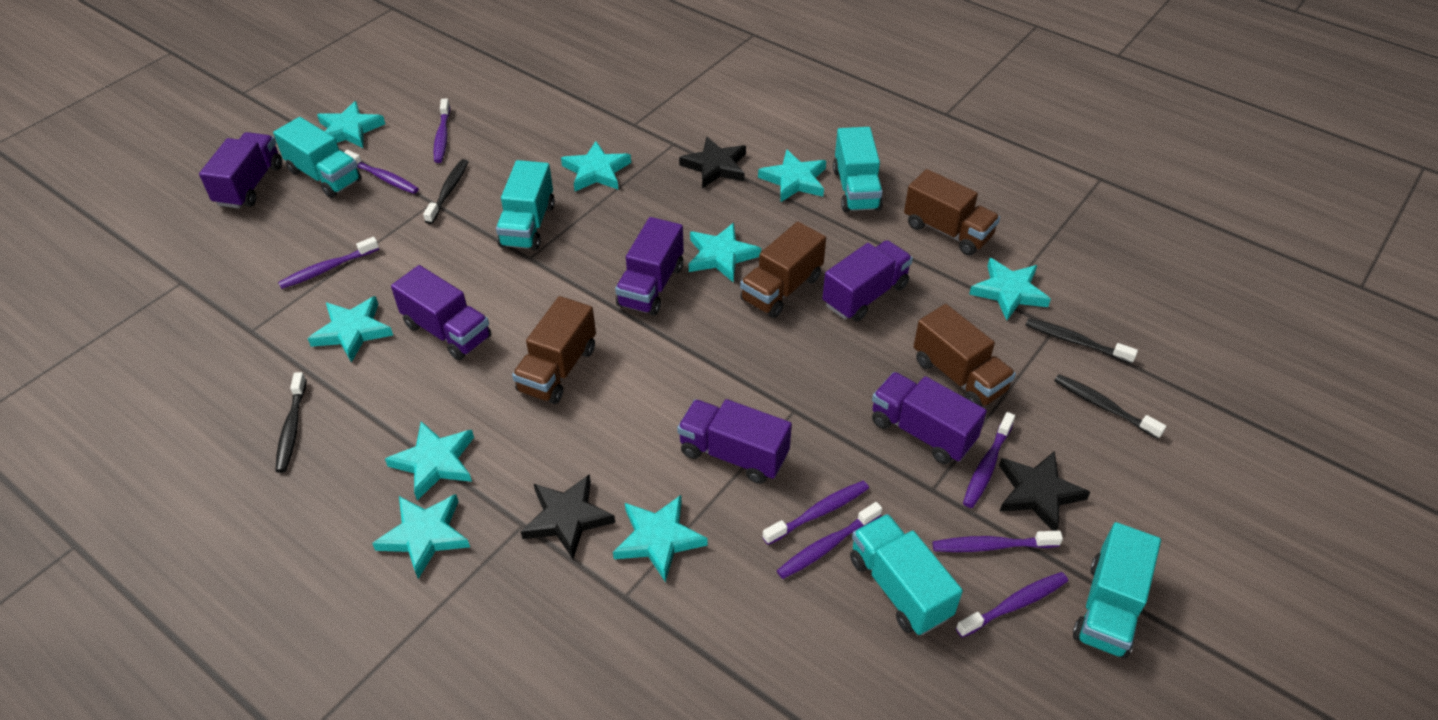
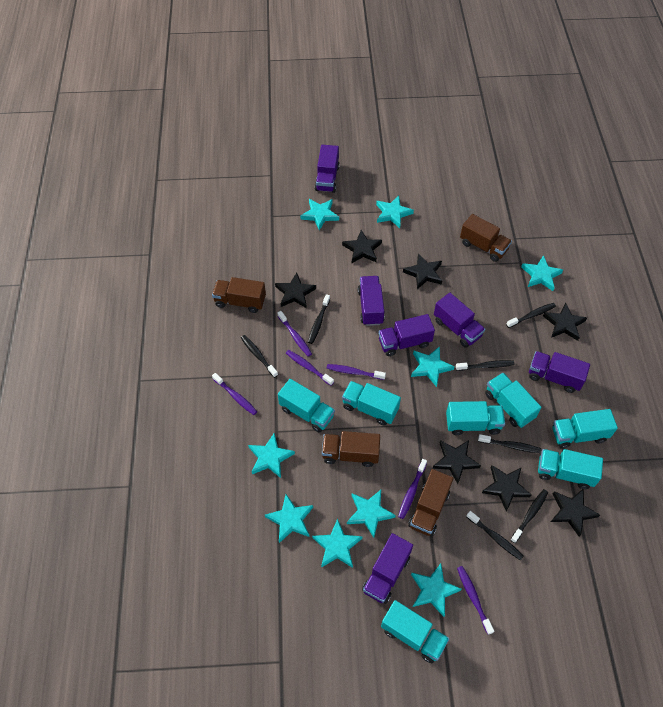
black star: [521,474,615,559] [679,137,746,189] [999,451,1090,531] = 3 -> [275,273,316,308] [342,230,382,263] [403,254,442,289] [433,440,481,484] [482,465,531,512] [543,303,587,341] [551,488,600,537] = 7
black toothbrush: [275,372,307,473] [423,159,468,224] [1026,318,1138,364] [1054,374,1166,439] = 4 -> [241,335,278,378] [308,294,330,344] [456,360,514,371] [466,511,524,561] [478,434,541,453] [506,303,556,328] [510,489,548,543] = 7
purple toothbrush: [278,237,379,289] [344,150,419,194] [434,98,450,163] [763,481,869,545] [777,502,882,579] [932,531,1063,552] [956,572,1068,637] [963,412,1015,508] = 8 -> [212,373,257,415] [278,311,312,357] [286,350,334,386] [326,364,386,380] [398,459,427,519] [457,566,494,635] = 6
turquoise truck: [273,117,362,198] [496,160,555,251] [833,127,883,212] [850,514,963,635] [1073,522,1161,659] = 5 -> [278,379,335,433] [342,381,401,426] [381,600,449,663] [446,401,505,435] [485,373,542,428] [538,449,603,489] [552,409,618,449] = 7

